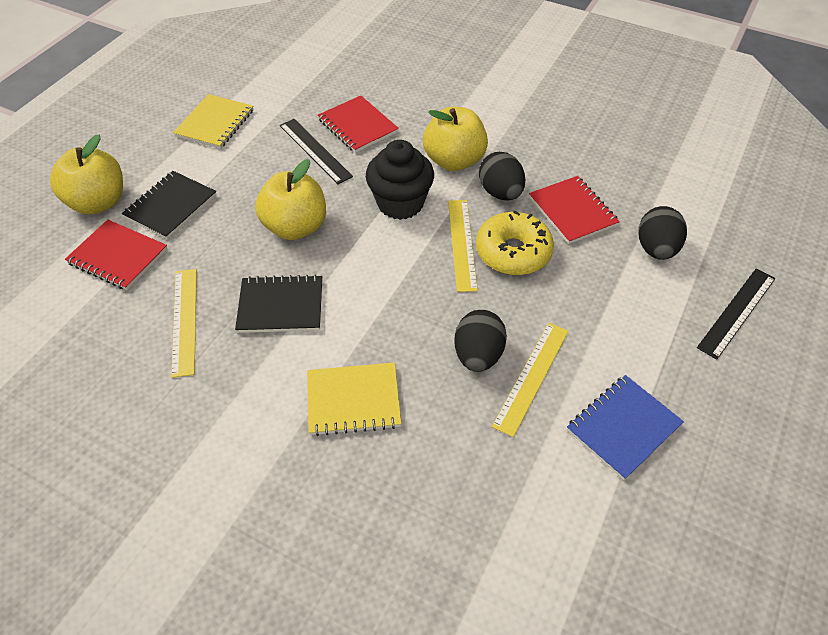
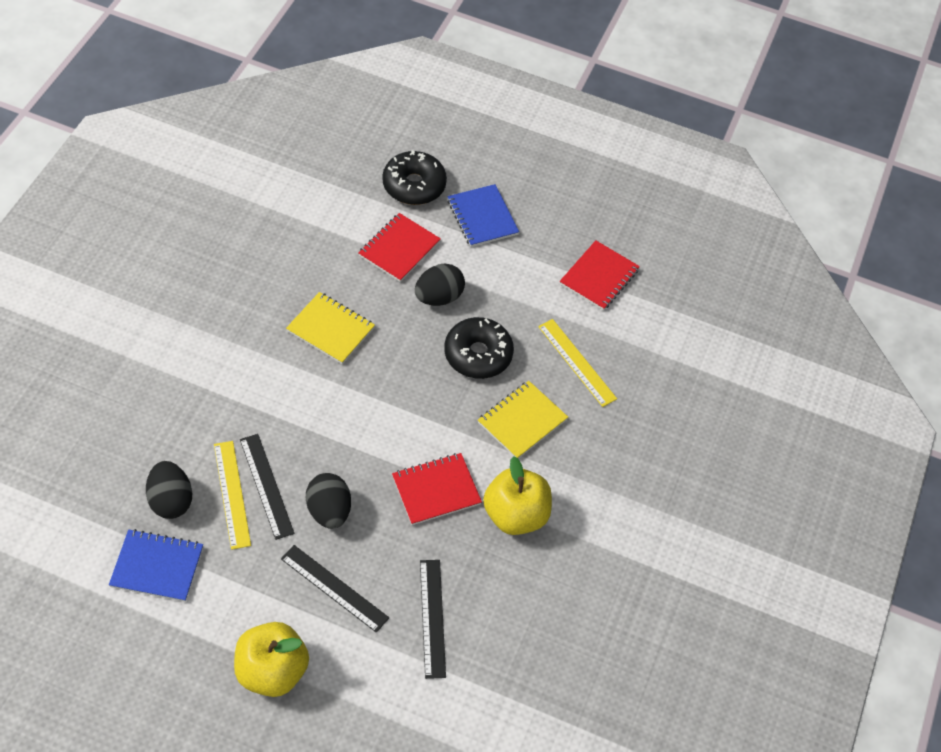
black cupcake: [366,140,434,220] = 1 -> none = 0
black donut: none = 0 -> [382,150,447,205] [444,317,514,379] = 2
black notebook: [122,171,217,239] [235,274,322,333] = 2 -> none = 0
black ruler: [280,119,353,184] [697,268,775,360] = 2 -> [240,434,294,540] [281,545,389,633] [420,560,446,679] = 3
blue notebook: [567,375,684,480] = 1 -> [109,529,203,602] [447,184,519,247] = 2
yellow apple: [50,135,123,214] [255,159,326,240] [423,107,488,171] = 3 -> [234,622,309,697] [483,456,552,535] = 2
yellow donut: [476,211,554,275] = 1 -> none = 0
yellow ruler: [171,269,197,378] [448,200,478,292] [492,323,569,437] = 3 -> [214,441,251,550] [538,319,617,407] = 2

